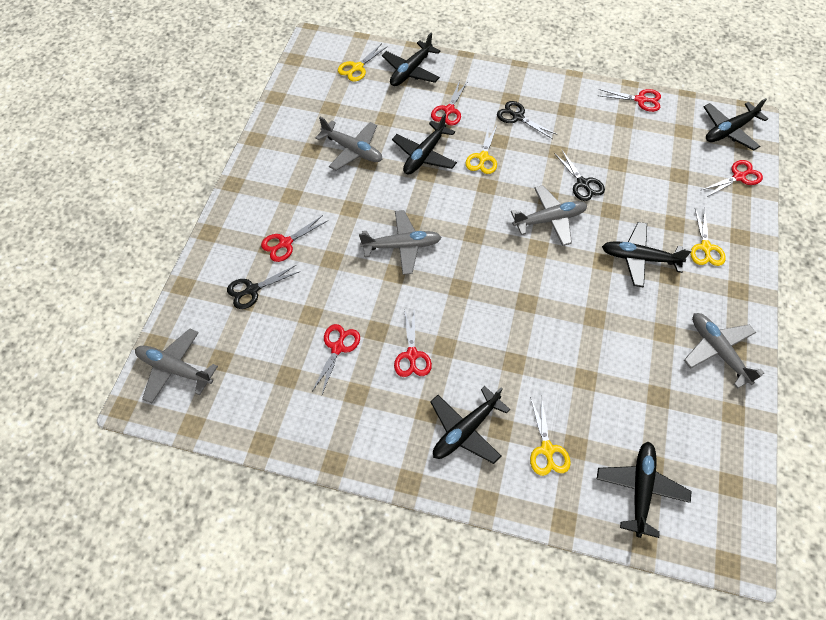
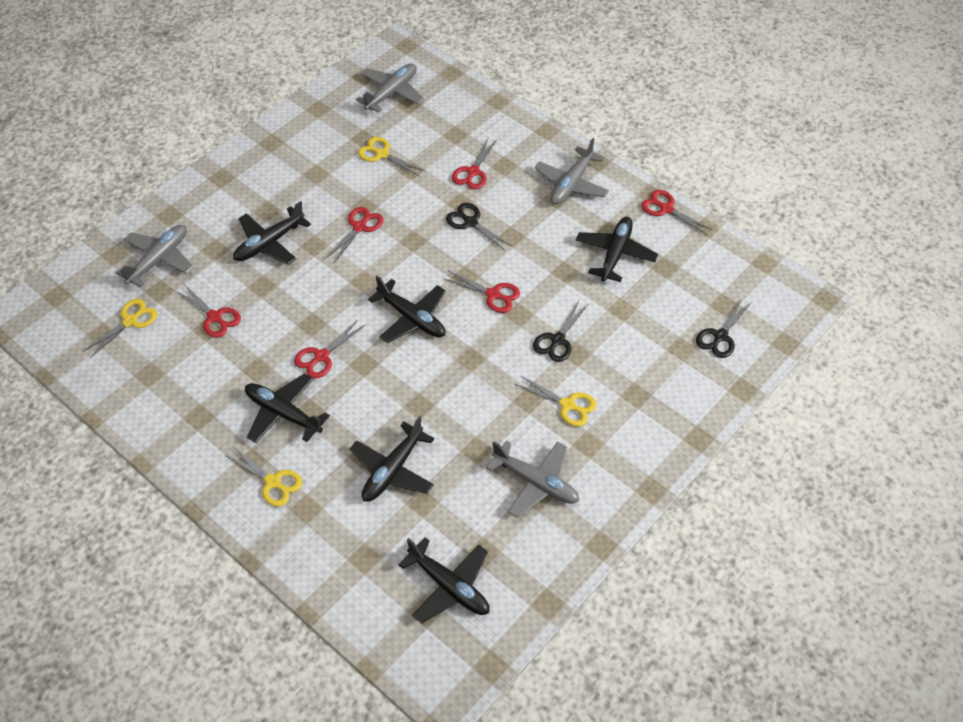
grey plane: [135,328,218,403] [315,117,382,170] [359,210,441,275] [511,185,587,246] [684,313,764,389] = 5 -> [115,225,194,287] [356,64,424,113] [486,440,579,517] [535,138,609,204] = 4

